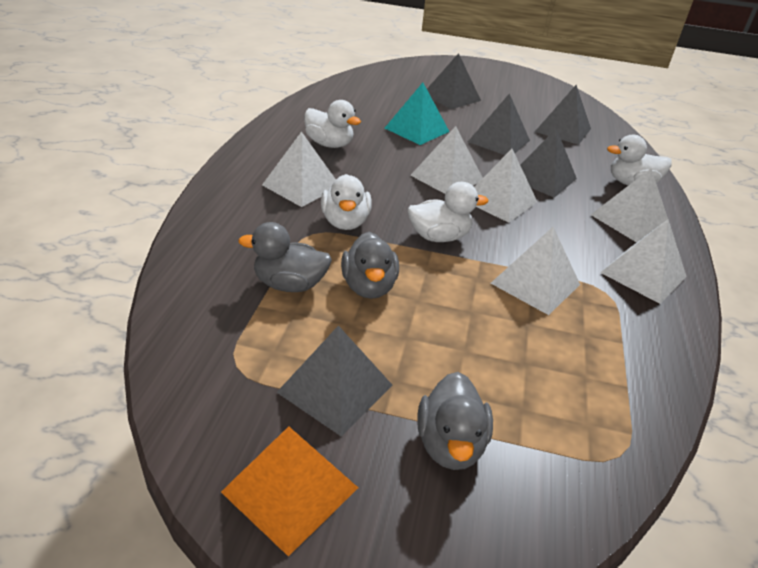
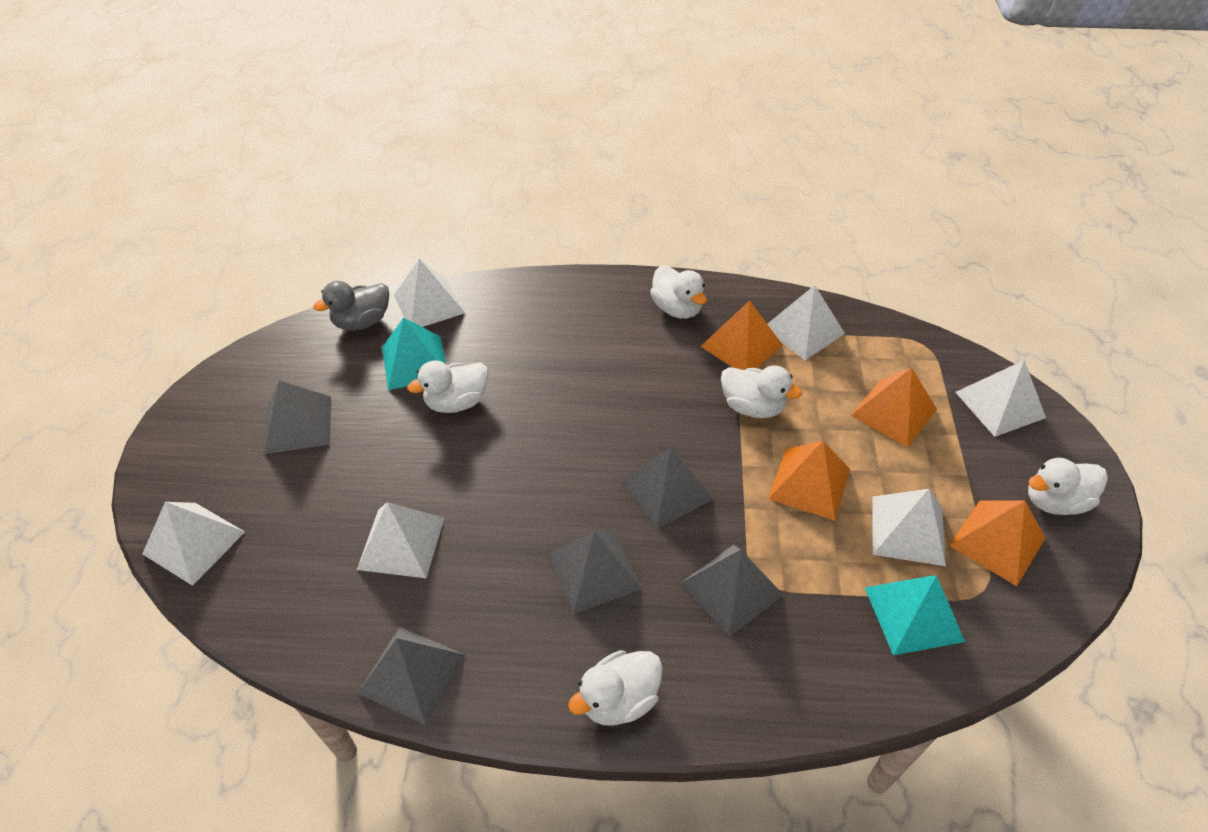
grey duck: [238,222,332,292] [341,232,399,299] [417,372,493,470] = 3 -> [313,281,389,331] = 1
orange pyramid: [221,426,358,557] = 1 -> [700,300,783,370] [768,441,850,521] [850,368,937,448] [949,500,1046,586] = 4
turquoise pyramid: [385,82,450,145] = 1 -> [382,317,446,390] [865,575,965,655] = 2
white duck: [304,100,361,148] [321,174,372,230] [408,182,488,242] [607,135,672,185] = 4 -> [407,361,489,413] [568,650,663,726] [650,265,707,319] [721,366,802,418] [1028,458,1108,515] = 5

